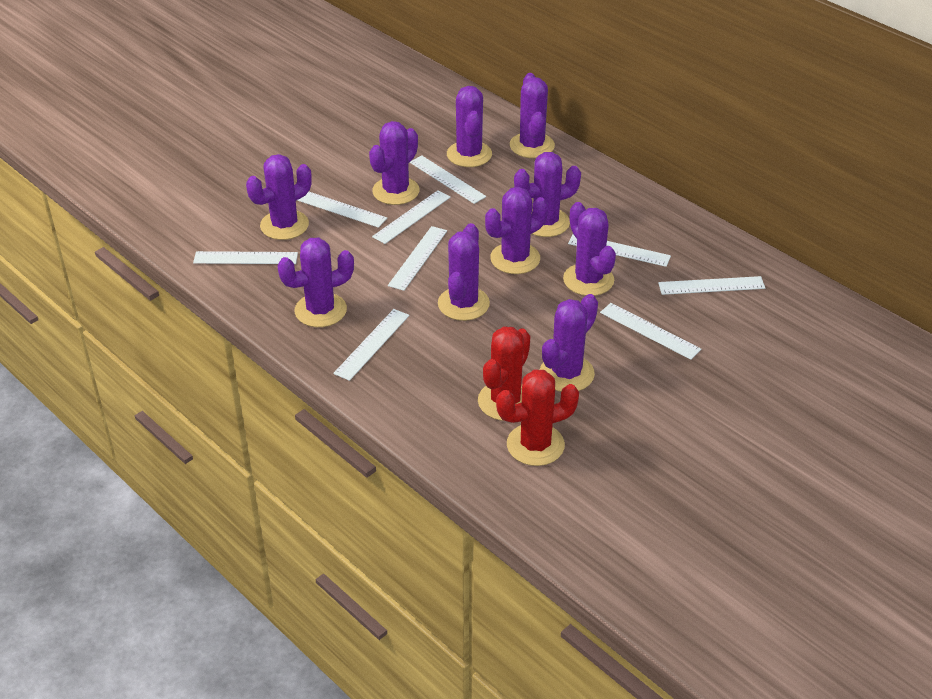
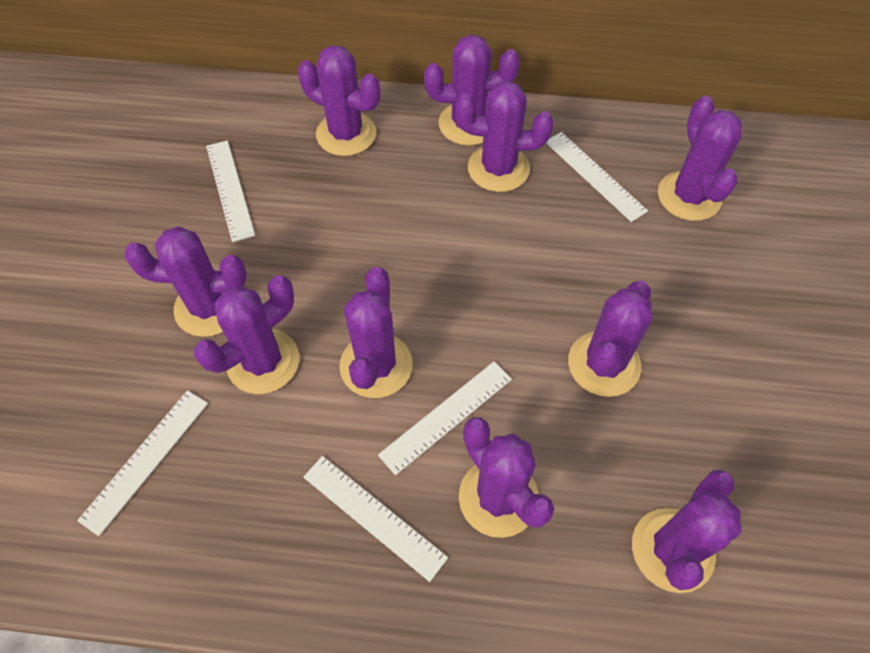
red cactus: [478,326,530,421] [496,369,579,466] = 2 -> none = 0
white ruler: [193,251,298,264] [297,192,387,228] [333,309,409,381] [372,190,450,244] [388,226,447,291] [410,155,486,204] [568,234,671,267] [600,303,701,360] [658,276,765,295] = 9 -> [77,390,208,536] [206,141,255,242] [304,456,448,582] [378,362,512,475] [546,132,648,222] = 5

